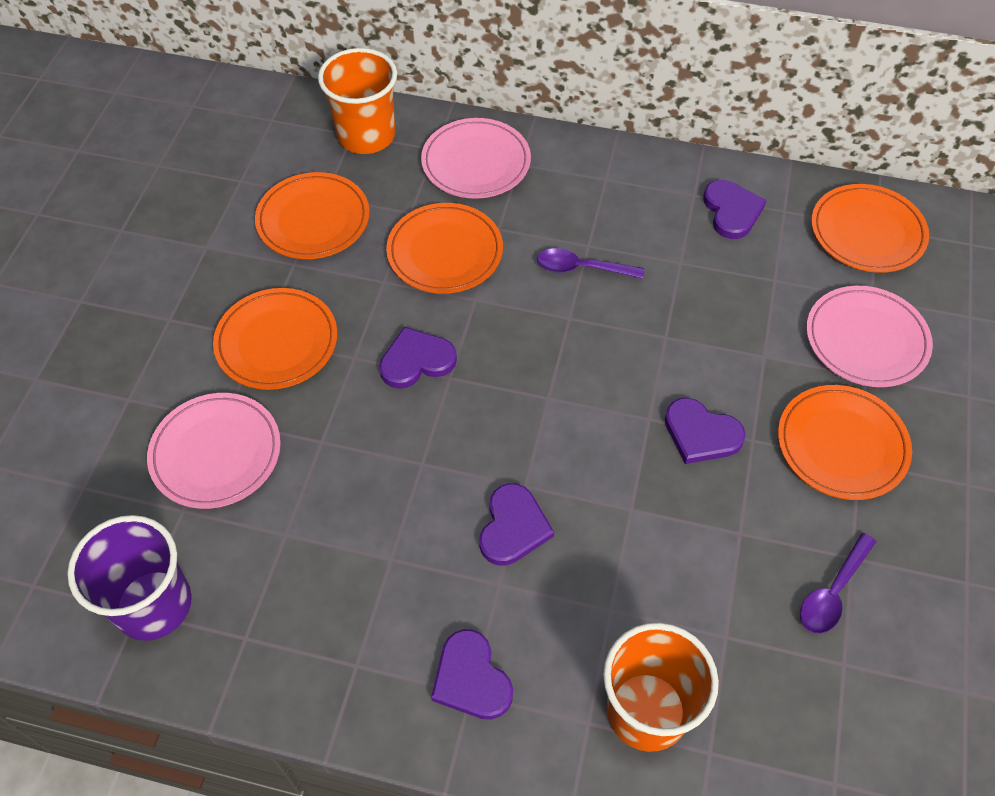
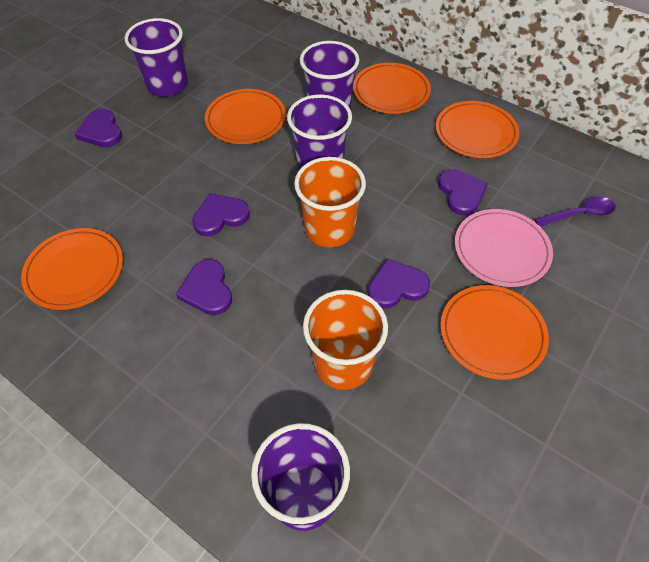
pink plate: [147,393,281,509] [421,118,531,199] [806,286,933,387] = 3 -> [455,209,553,287] = 1
purple cup: [67,515,192,641] = 1 -> [125,18,188,97] [251,423,350,531] [287,94,352,170] [300,41,359,110] = 4
purple spoon: [537,248,644,279] [800,533,876,634] = 2 -> [534,197,616,227] = 1

